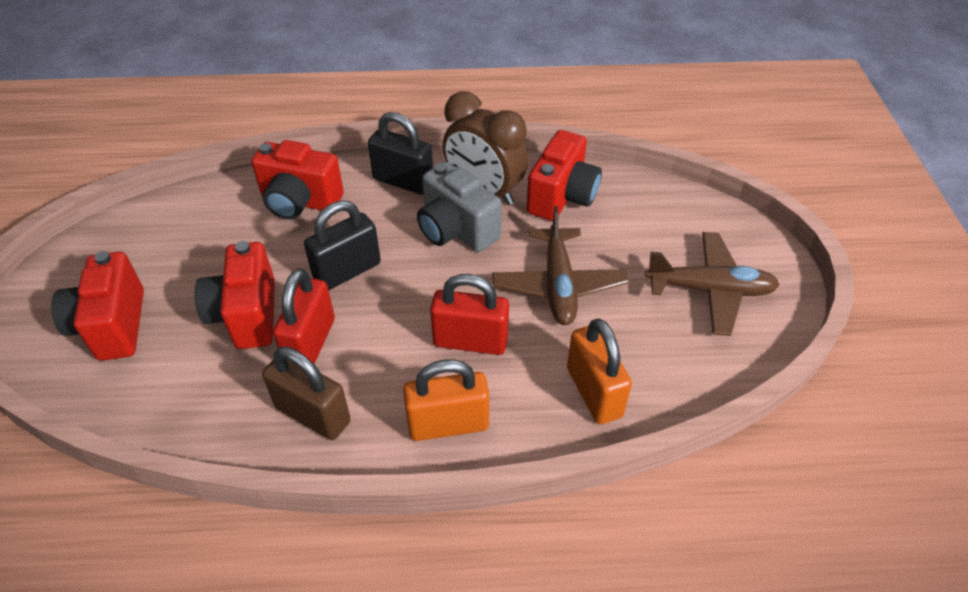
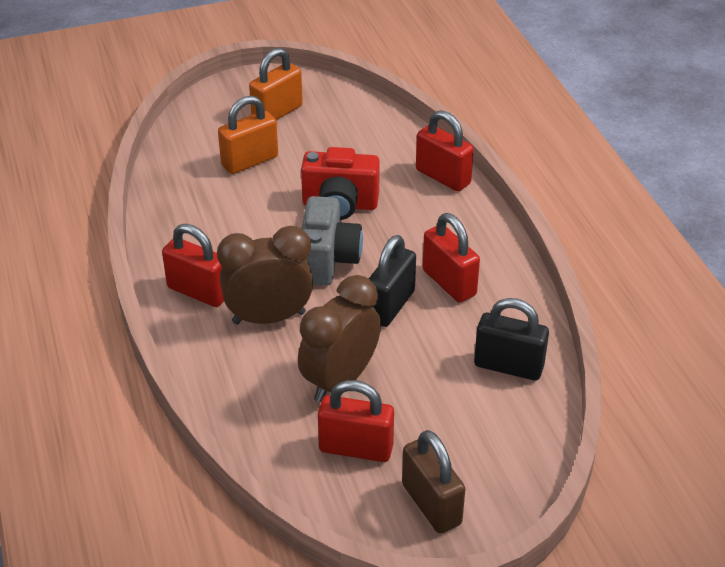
brown clock: [443,91,528,205] = 1 -> [217,226,313,325] [298,275,381,402] = 2
brown plane: [492,206,628,325] [645,232,780,336] = 2 -> none = 0
red camera: [51,251,144,361] [195,241,275,349] [251,140,344,220] [526,130,602,221] = 4 -> [301,147,380,220] = 1
red padlock: [273,269,335,364] [430,274,509,355] = 2 -> [162,224,224,307] [318,380,394,462] [416,110,474,191] [422,213,480,302] = 4

